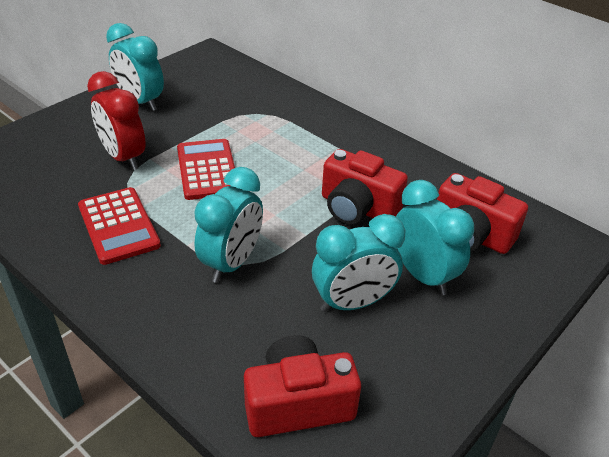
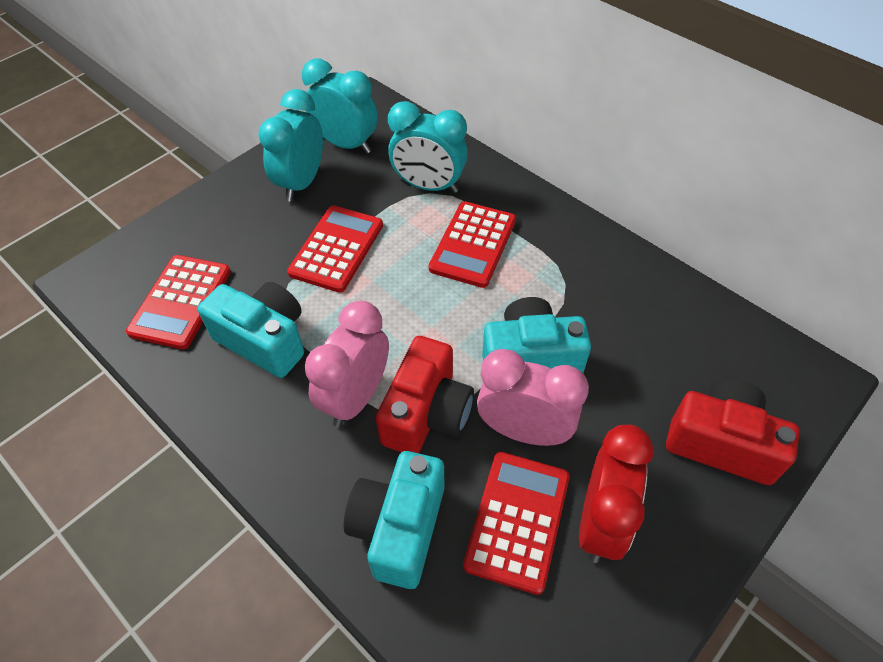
pink clock: none = 0 -> [305,301,389,427] [477,349,589,446] = 2
red calculator: [78,187,161,265] [177,139,235,200] = 2 -> [126,255,231,350] [287,206,383,293] [429,201,516,288] [463,452,570,595] = 4
red camera: [244,335,361,437] [322,149,408,225] [437,173,528,254] = 3 -> [376,336,474,453] [666,380,800,485] = 2
turquoise camera: none = 0 -> [198,282,304,378] [344,451,445,589] [482,297,591,373] = 3
turquoise clock: [106,23,164,111] [194,167,263,283] [312,214,405,312] [396,180,474,296] = 4 -> [258,89,323,202] [302,58,378,154] [388,101,468,193] = 3

